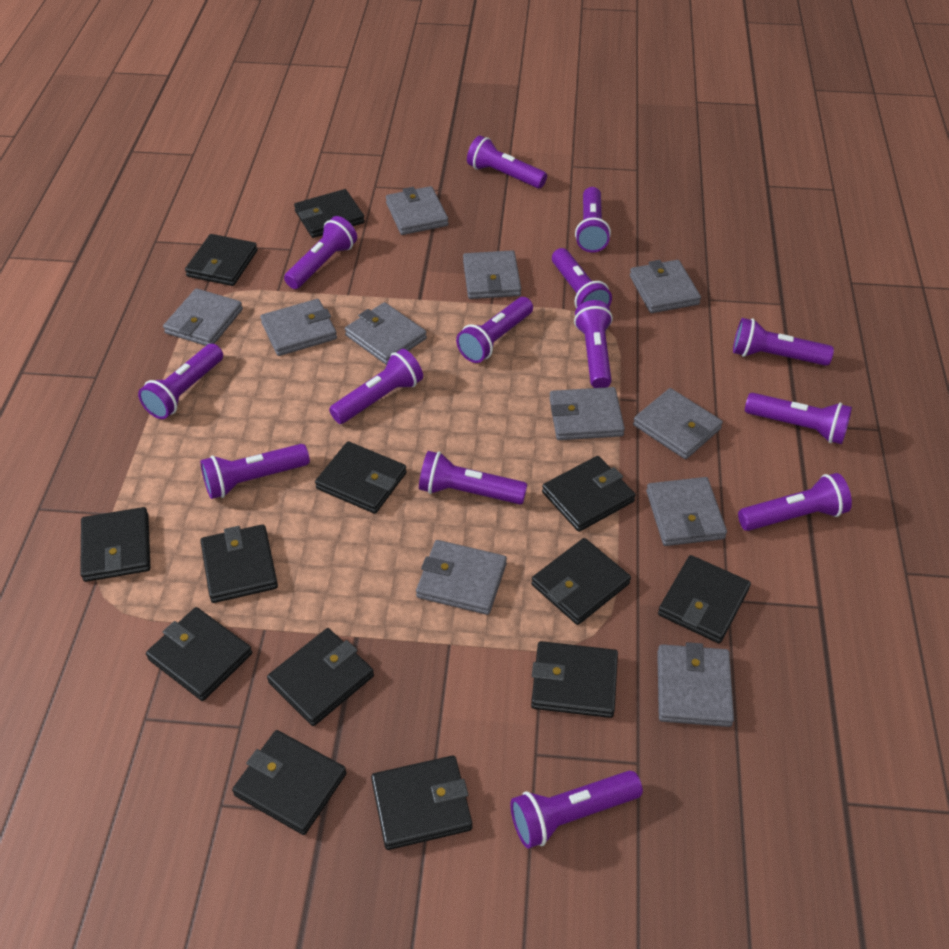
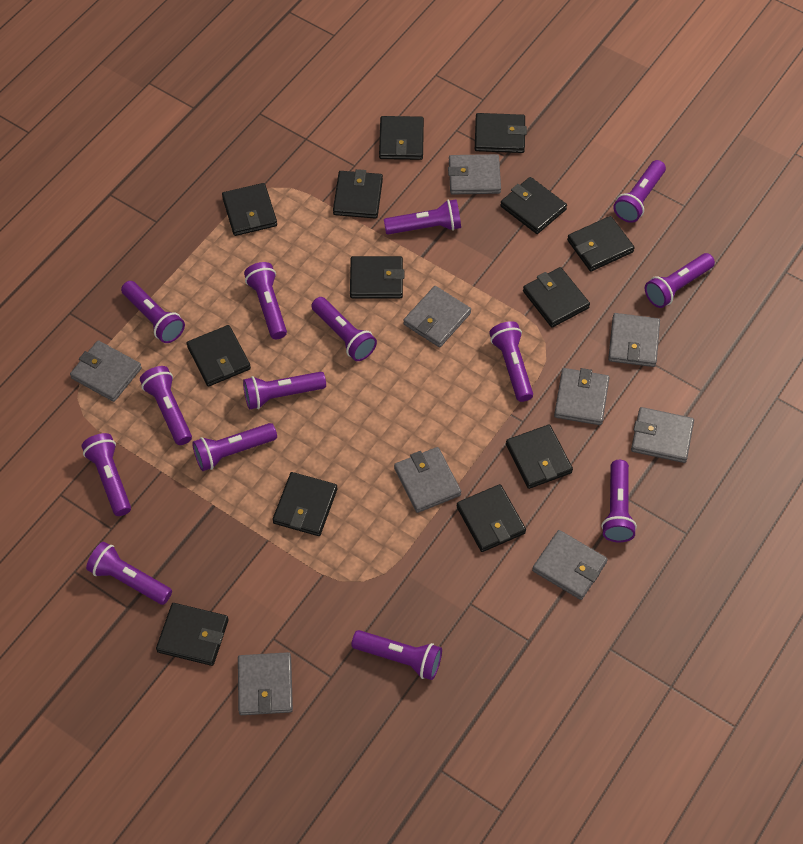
grey wallet: [163,288,243,346] [260,299,337,356] [345,302,427,365] [386,186,448,235] [416,540,507,615] [463,250,521,299] [549,387,625,440] [630,260,701,313] [633,388,723,459] [646,477,727,546] [657,642,734,727] = 11 -> [70,340,142,402] [238,652,293,715] [394,447,461,513] [403,286,471,347] [448,154,501,194] [532,530,608,600] [554,368,610,425] [608,313,660,367] [631,407,694,463] = 9

